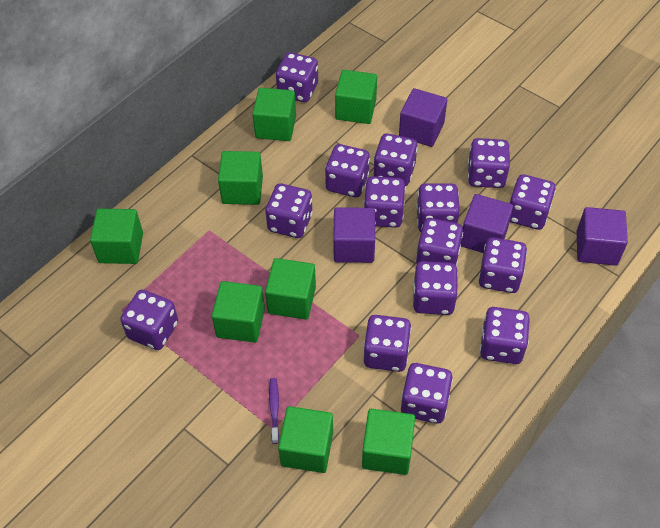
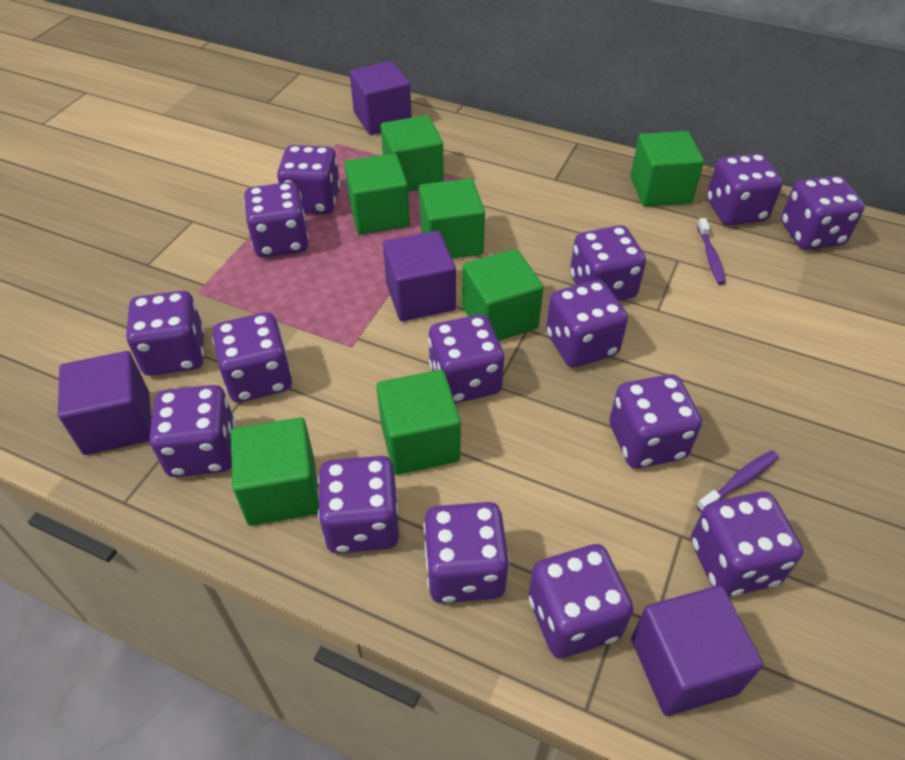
green cube: [90,209,143,264] [212,281,265,342] [218,151,263,205] [252,88,296,141] [265,258,316,320] [278,406,333,473] [335,70,377,124] [362,409,415,475] = 8 -> [231,417,319,526] [344,153,410,235] [376,370,461,475] [381,115,444,191] [419,178,485,258] [462,249,544,341] [630,131,704,206] = 7
purple toothbrush: [269,378,279,444] = 1 -> [696,451,778,513] [697,218,726,285] = 2

